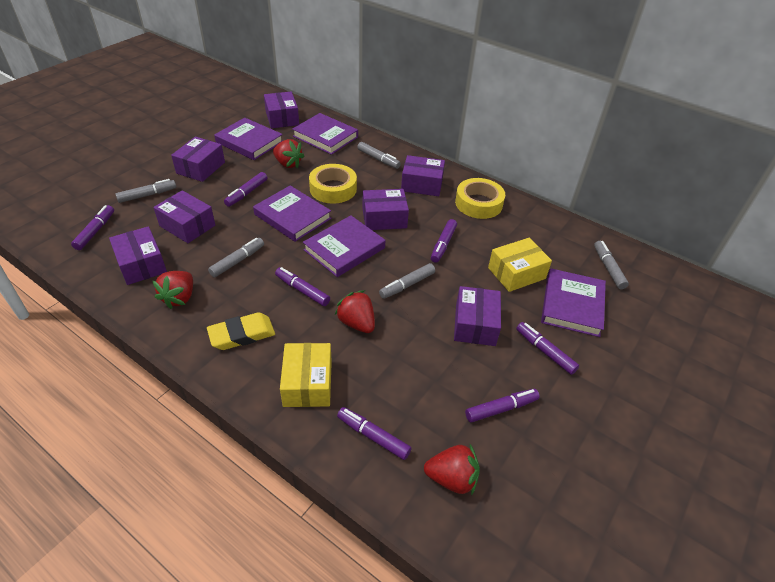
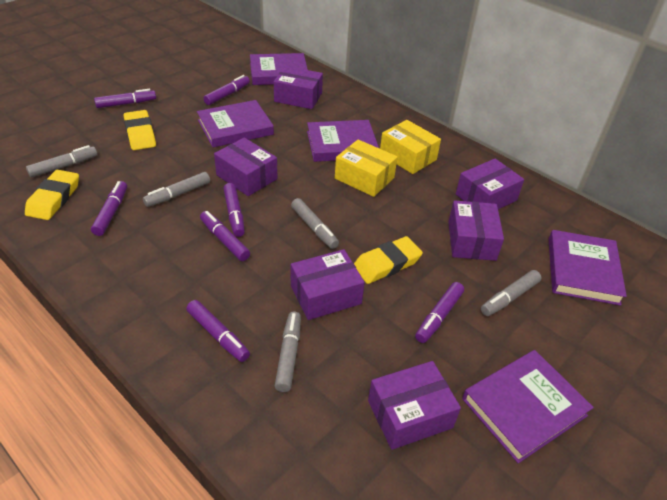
purple box: [109,226,167,285] [153,190,215,243] [171,137,225,182] [264,92,299,128] [362,189,409,230] [401,155,445,196] [454,286,501,346] = 7 -> [214,138,277,196] [274,66,323,109] [291,249,365,320] [368,361,461,450] [448,200,504,261] [456,159,524,209] = 6
red strawberry: [153,271,193,309] [273,139,304,168] [335,290,375,333] [424,444,480,496] = 4 -> none = 0
yellow eraser: [207,312,275,350] = 1 -> [25,170,79,220] [124,110,156,150] [354,236,423,284] = 3
yellow tape: [309,164,357,204] [455,178,505,219] = 2 -> none = 0

